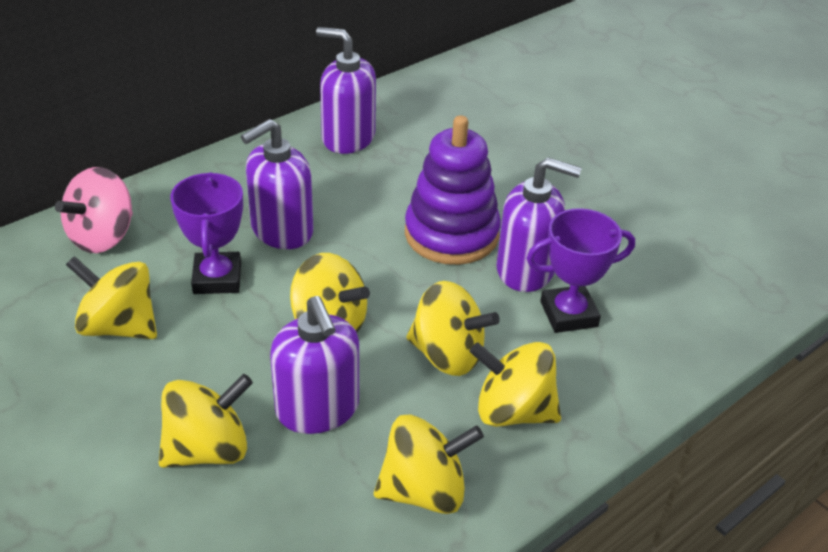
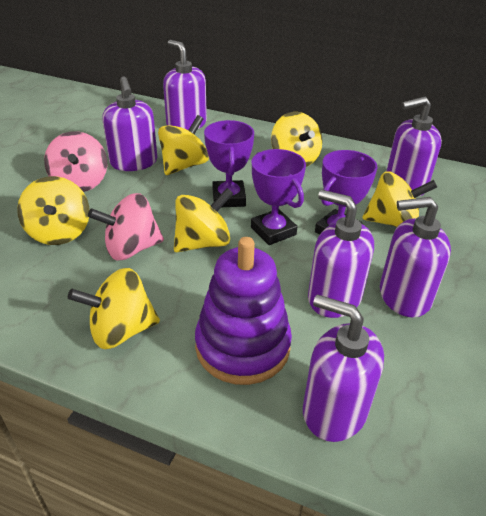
pink spinning top: [55,167,133,253] = 1 -> [44,131,107,192] [88,193,164,260] = 2
purple soap dispenser: [241,119,313,249] [270,296,359,434] [316,27,376,154] [496,157,582,292] = 4 -> [102,76,157,171] [163,40,207,130] [303,294,384,442] [308,190,374,318] [380,197,451,318] [386,97,442,197] = 6
purple trophy: [170,172,243,294] [526,208,635,333] = 2 -> [204,120,254,207] [251,149,306,245] [315,150,377,235] = 3

